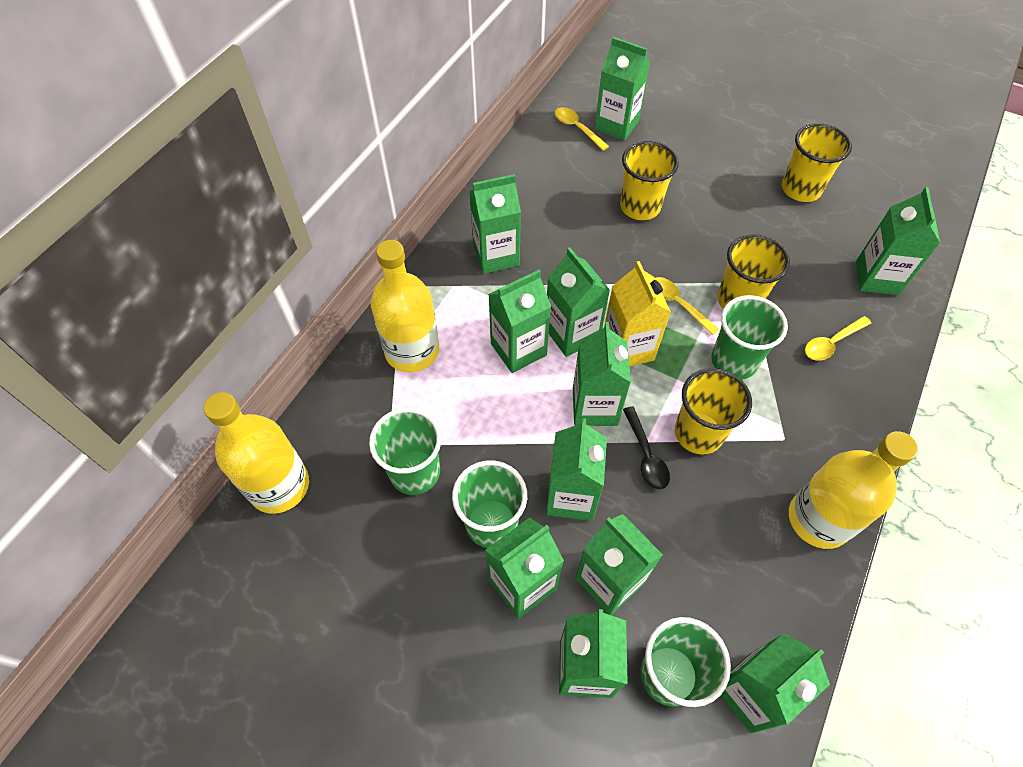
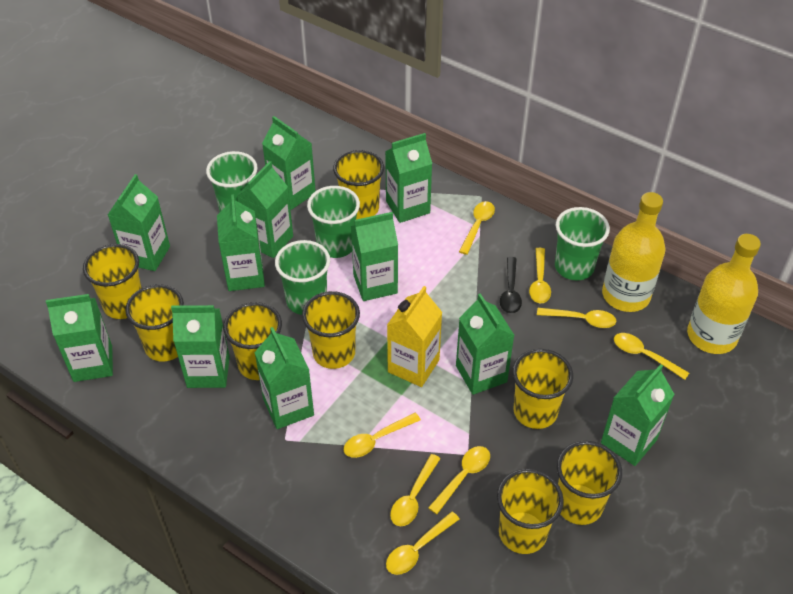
yellow bottle: [204,392,309,514] [371,240,439,373] [789,431,918,549] = 3 -> [602,192,665,312] [687,234,761,354] = 2
yellow cup: [620,141,679,220] [675,368,752,455] [717,234,790,309] [782,123,852,202] = 4 -> [83,244,142,319] [125,284,184,362] [223,302,282,380] [302,291,360,369] [333,150,384,219] [497,469,564,554] [512,349,573,429] [557,441,622,525] = 8
yellow spoon: [555,107,609,151] [655,277,719,335] [805,316,871,361] = 3 -> [344,413,421,458] [386,511,460,575] [390,454,441,526] [428,446,490,514] [459,201,495,255] [529,248,551,303] [537,308,617,328] [614,333,689,380] = 8

